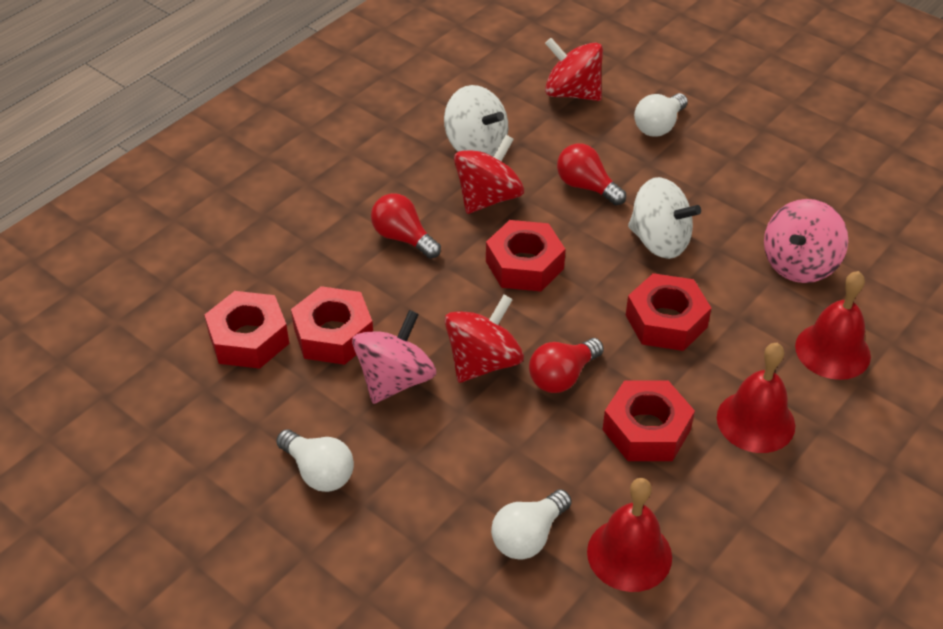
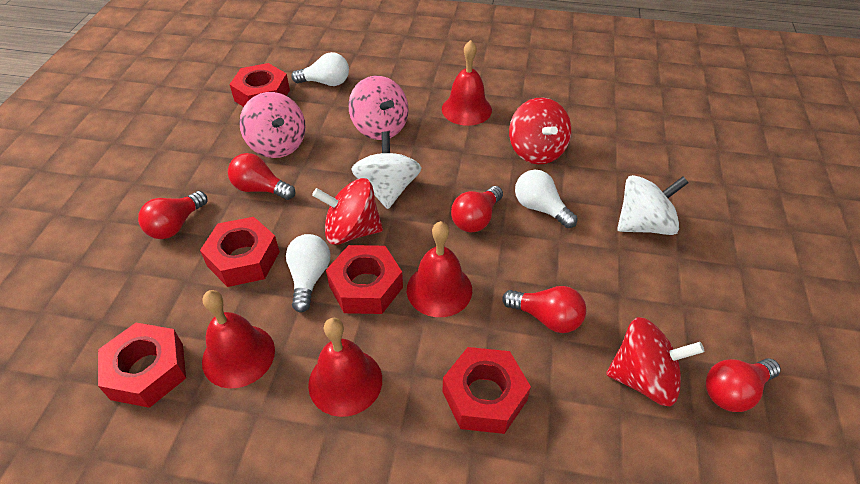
red bell: [587,478,672,592] [717,343,795,453] [795,271,871,380] = 3 -> [202,290,275,388] [308,318,382,417] [407,221,472,317] [442,40,492,126] = 4
red light bulb: [371,193,441,259] [529,338,604,393] [557,143,626,205] = 3 -> [138,191,207,239] [228,153,295,200] [451,186,503,233] [502,286,586,333] [706,358,781,412] = 5

